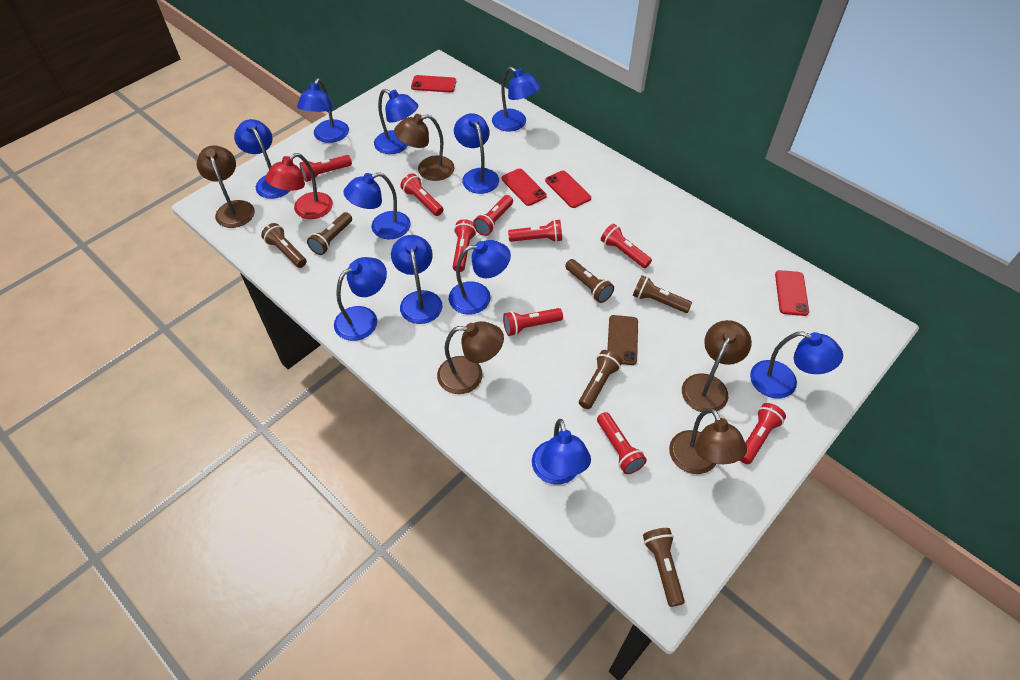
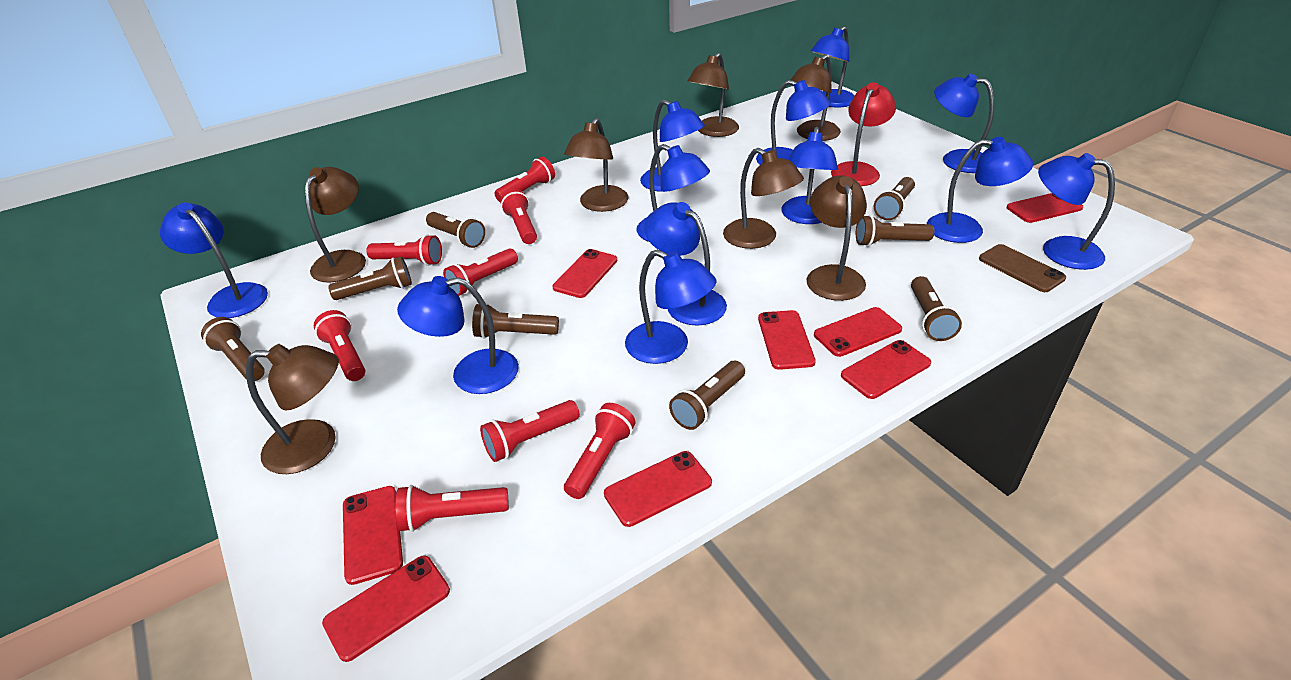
blue lamp: [234,119,290,199] [297,78,349,143] [334,257,387,341] [344,172,411,239] [374,89,418,154] [391,235,443,324] [449,240,511,315] [454,113,499,194] [492,67,541,132] [532,419,591,485] [750,332,843,399] = 11 -> [160,202,268,318] [397,276,519,394] [625,249,716,364] [637,144,710,242] [640,100,705,192] [644,202,727,326] [756,80,831,165] [781,127,838,224] [811,26,854,107] [927,137,1033,243] [934,73,994,173] [1038,153,1115,270] = 12
brown flashlight: [261,223,307,268] [307,212,352,255] [565,259,614,303] [579,350,622,409] [633,275,692,313] [643,528,685,607] = 6 -> [201,317,265,381] [328,256,412,300] [426,212,485,248] [472,303,559,339] [669,361,745,430] [856,215,934,246] [874,177,915,220] [911,276,962,341] = 8
brown lamp: [197,145,255,228] [394,114,455,181] [437,321,504,394] [669,408,747,474] [682,320,752,412] = 5 -> [246,344,339,474] [305,167,366,282] [564,118,628,212] [688,53,739,137] [723,148,804,249] [791,55,841,141] [807,176,867,301] = 7
red flashlight: [300,155,352,182] [400,173,443,216] [453,219,477,272] [473,195,513,236] [503,308,563,336] [508,219,562,242] [597,412,647,474] [601,224,652,268] [740,403,786,464] = 9 -> [314,310,365,381] [366,234,442,266] [396,485,509,532] [443,249,518,296] [480,400,580,462] [494,157,555,202] [500,189,537,244] [564,403,636,499] = 8
red phone: [411,75,456,92] [502,169,547,206] [545,170,591,208] [775,270,809,316] = 4 -> [322,555,450,662] [343,486,403,585] [553,249,617,298] [604,451,712,527] [758,310,816,370] [814,307,902,357] [841,340,931,399] [1007,193,1083,223] = 8

